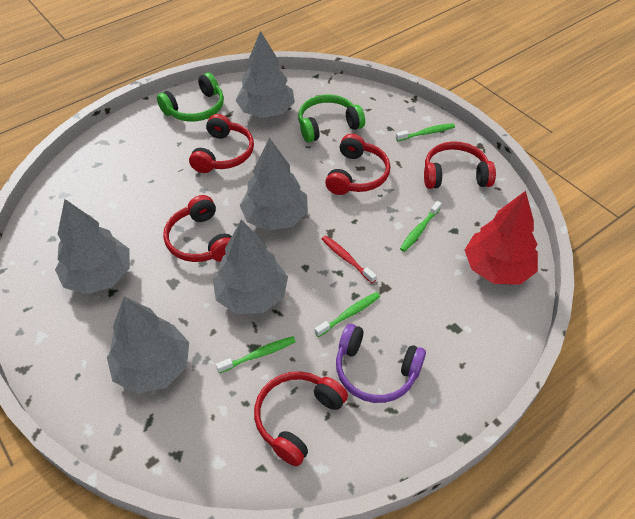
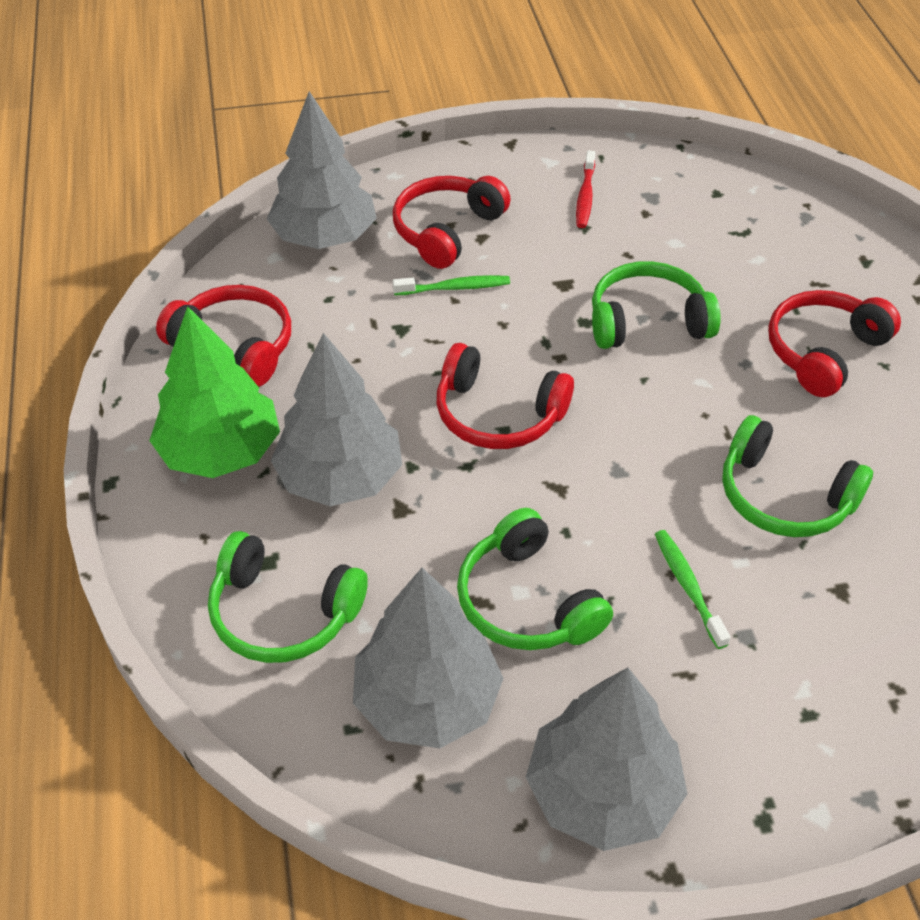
green headphones: [157,73,224,122] [298,95,365,143] = 2 -> [208,531,368,663] [457,508,613,650] [592,261,721,349] [722,415,873,537] = 4
green toothbrush: [216,336,296,373] [315,292,380,337] [396,123,455,141] [400,201,442,252] = 4 -> [393,275,510,295] [655,530,731,649] = 2
green tree: none = 0 -> [149,306,280,478] = 1
grey tree: [55,199,130,295] [107,296,189,394] [213,219,288,314] [235,31,295,118] [240,138,308,231] = 5 -> [267,91,377,249] [271,333,402,506] [353,568,504,748] [526,668,687,851] = 4
purple headphones: [336,324,426,403] = 1 -> none = 0
red headphones: [163,195,232,262] [189,114,254,173] [254,371,348,466] [325,134,390,195] [424,141,496,189] = 5 -> [156,285,291,387] [393,176,511,269] [437,343,574,449] [768,290,901,397] = 4
red tree: [465,191,538,285] = 1 -> none = 0

